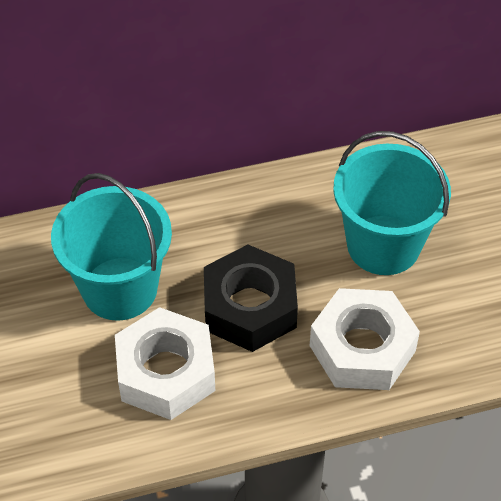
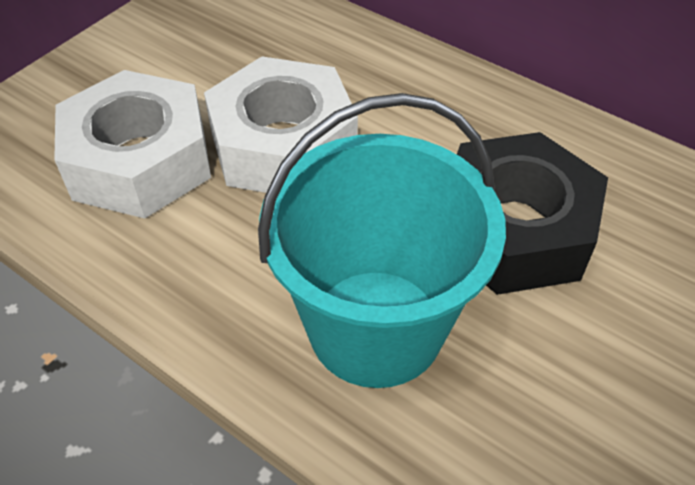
turquoise bucket: [51,173,172,321] [333,131,451,275] = 2 -> [258,93,506,388] = 1

